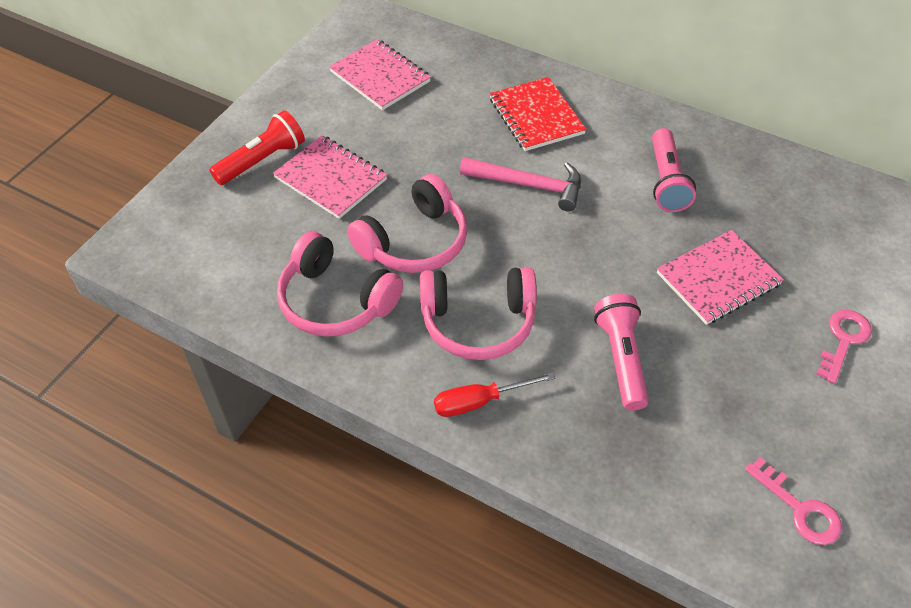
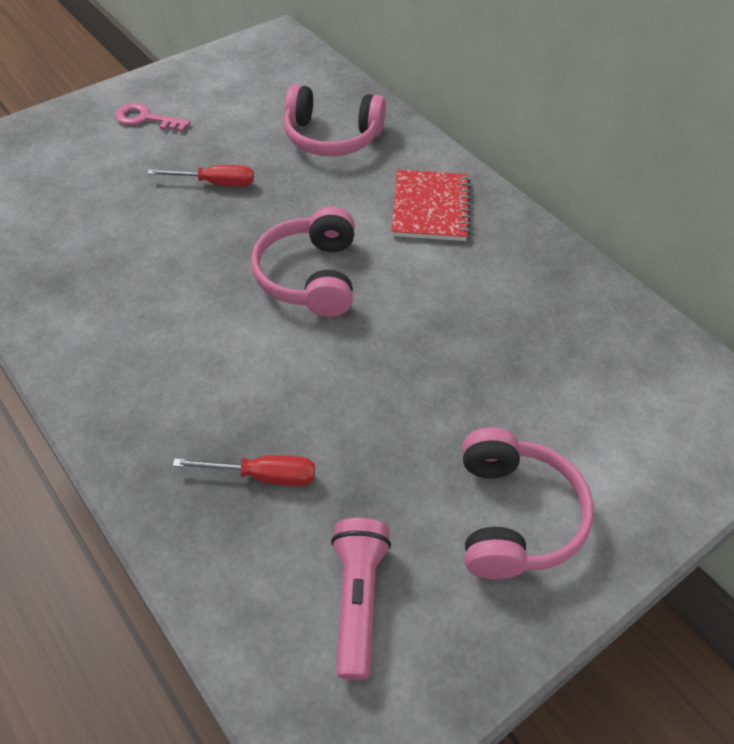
pink flashlight: [594,294,649,411] [652,128,696,212] = 2 -> [331,518,391,680] = 1
pink hammer: [460,157,581,212] = 1 -> none = 0
pink key: [745,457,842,545] [816,310,872,384] = 2 -> [115,103,190,132] = 1
pink notebook: [273,135,387,219] [329,39,431,110] [657,230,784,325] = 3 -> none = 0
red flashlight: [209,110,305,185] = 1 -> none = 0
red screwdriver: [434,372,555,417] = 1 -> [147,165,254,187] [173,455,315,486] = 2

